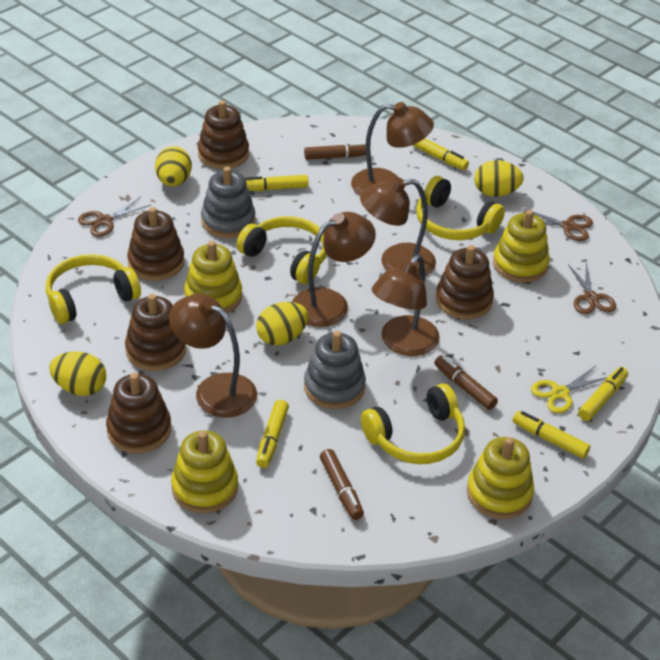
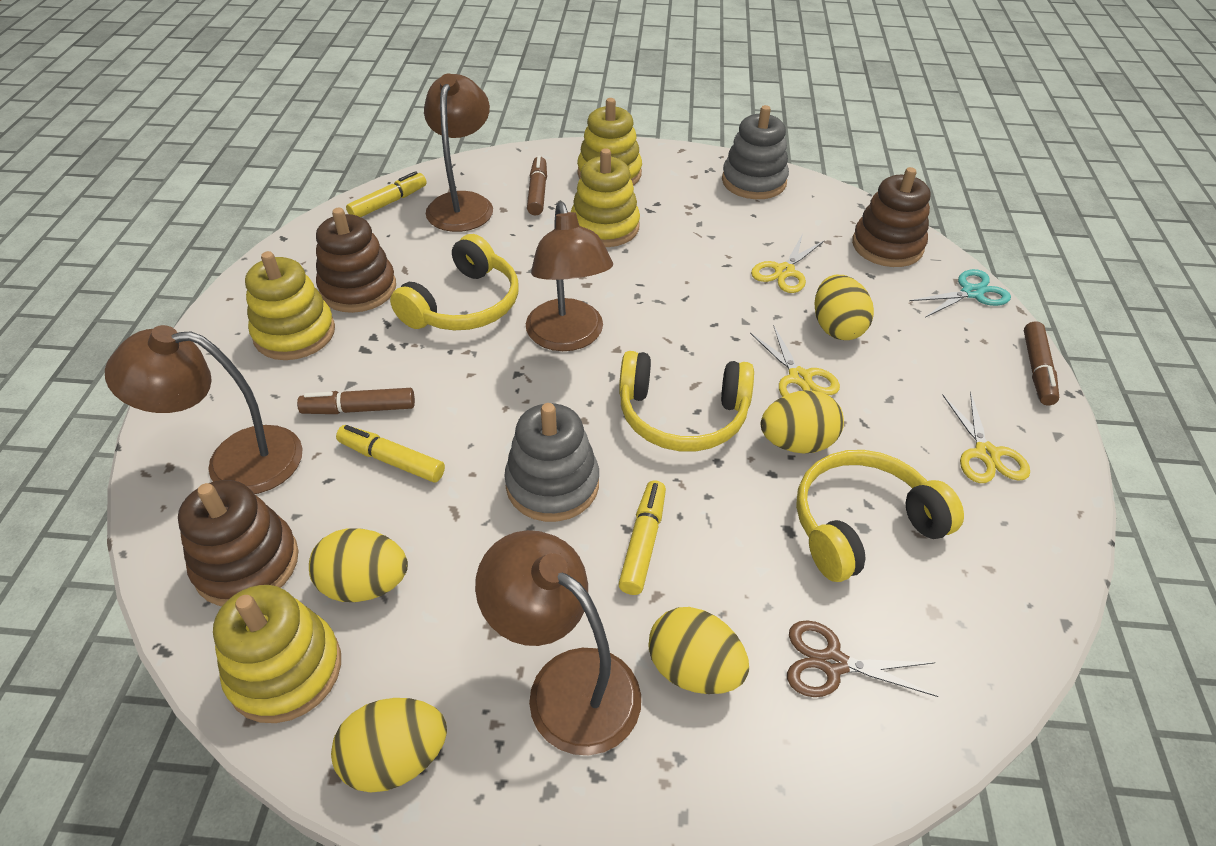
brown lamp: [169,294,257,418] [292,212,376,327] [351,102,434,195] [360,177,436,276] [372,254,440,356] = 5 -> [105,325,303,494] [424,74,493,232] [475,530,641,755] [526,202,613,351] = 4
brown scissors: [78,197,151,237] [523,208,593,241] [568,263,616,314] = 3 -> [787,620,939,697] = 1
brown stacking toy: [106,373,171,453] [125,294,186,371] [127,207,185,281] [198,100,249,169] [436,245,494,319] = 5 -> [178,480,299,606] [316,208,396,313] [852,167,931,267] = 3
turquoise scissors: none = 0 -> [909,269,1011,317] = 1
yellow egg: [49,351,106,396] [155,146,192,186] [256,302,308,345] [474,160,524,197] = 4 -> [309,528,408,602] [331,698,447,792] [648,607,749,694] [761,390,844,454] [815,275,874,340] = 5
yellow headphones: [46,254,141,324] [237,217,327,284] [361,383,465,464] [416,176,505,240] = 4 -> [390,234,519,330] [619,351,754,452] [796,450,964,582] = 3
yellow marker: [245,175,308,191] [256,400,289,468] [412,138,469,170] [512,411,590,458] [578,367,628,421] = 5 -> [336,425,445,482] [346,171,427,217] [618,480,666,595] = 3
yellow scissors: [531,366,607,413] = 1 -> [750,325,840,397] [751,234,825,293] [943,392,1030,483] = 3

